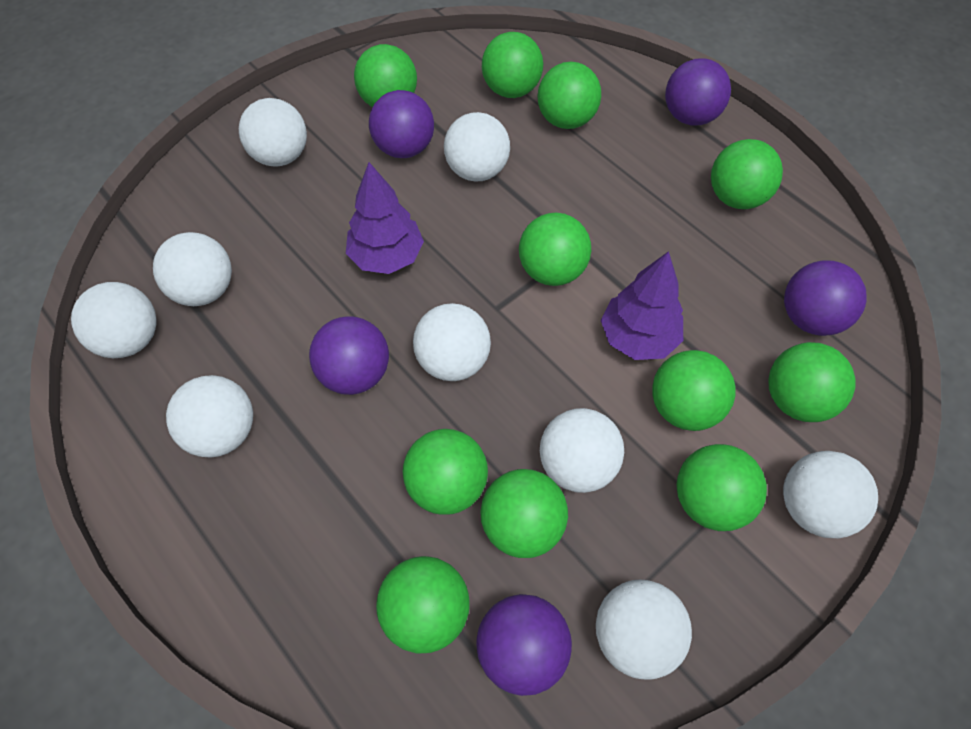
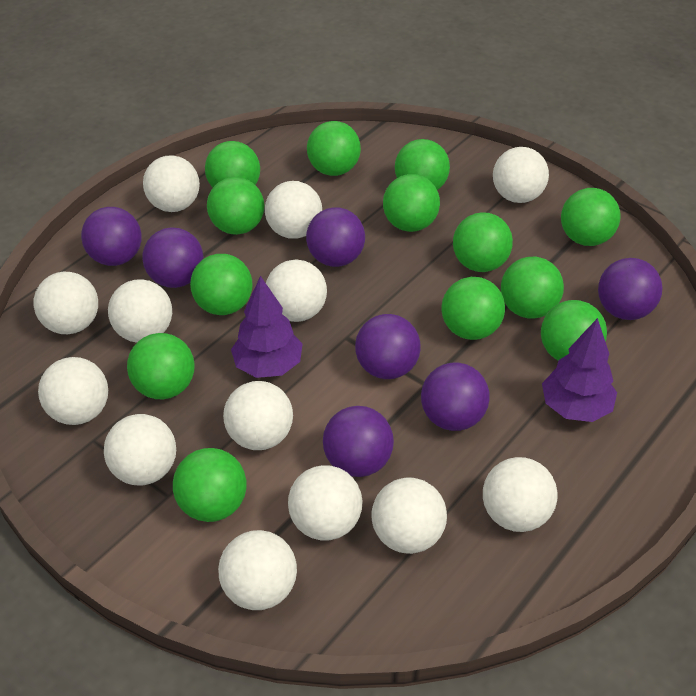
green ball: [354,44,417,107] [376,556,470,654] [403,429,488,515] [480,469,568,558] [482,32,543,98] [519,213,591,286] [537,62,601,129] [652,350,736,431] [676,444,767,531] [711,139,783,209] [768,342,855,422] = 11 -> [127,333,195,399] [173,448,247,522] [190,254,253,315] [205,141,260,188] [207,177,264,235] [307,121,361,176] [383,174,440,232] [395,139,450,190] [442,277,505,340] [453,212,513,272] [501,257,564,319] [541,300,607,360] [561,188,621,246] = 13
purple ball: [309,316,389,395] [369,90,434,158] [476,594,572,696] [665,58,731,126] [784,260,867,336] = 5 -> [81,207,142,266] [142,227,203,288] [306,207,365,267] [323,406,394,477] [355,314,421,379] [421,363,490,431] [598,258,663,320] = 7
white ball: [71,282,157,358] [153,232,232,306] [166,375,253,458] [239,98,307,167] [413,303,491,381] [444,112,510,182] [540,408,624,493] [596,580,692,680] [783,451,878,538] = 9 -> [34,272,98,334] [38,357,108,425] [104,414,176,486] [108,279,172,342] [143,155,200,212] [218,530,297,610] [223,381,293,450] [265,181,322,239] [266,260,327,322] [288,465,363,541] [372,478,447,554] [483,457,558,532] [493,147,549,203] = 13

